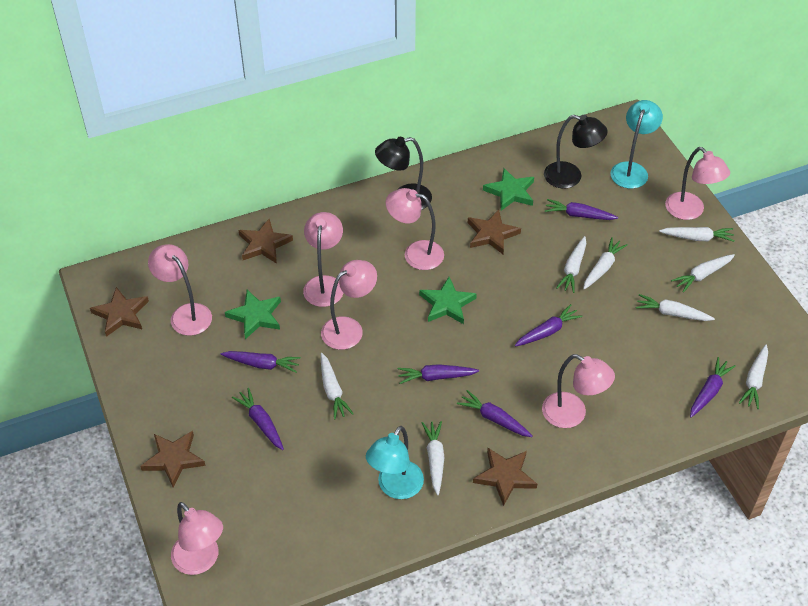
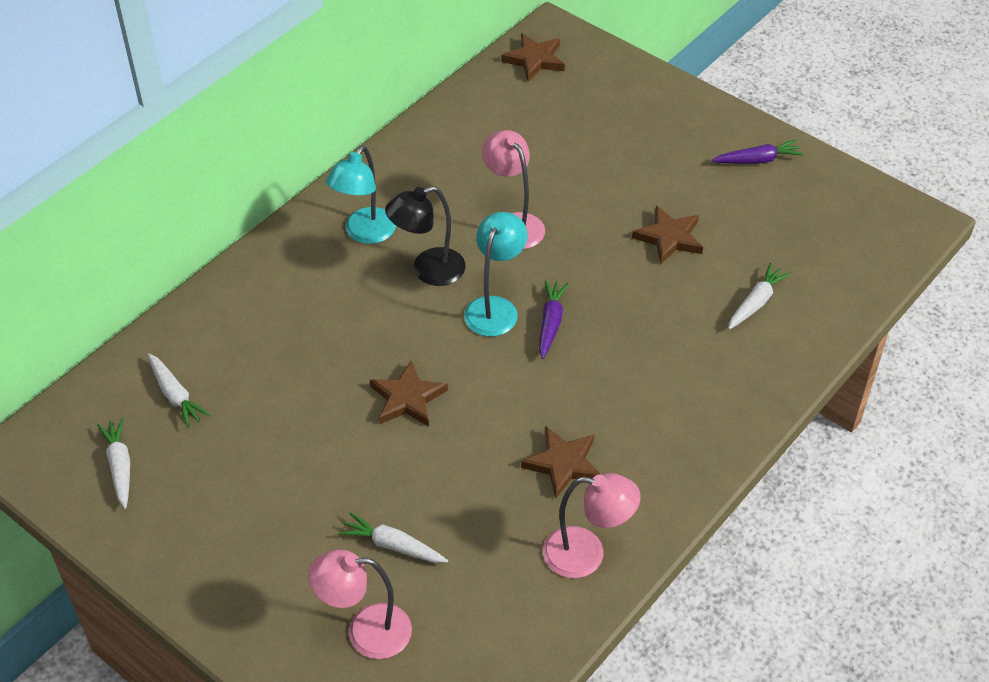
black lamp: [375,137,432,210] [544,115,608,188] = 2 -> [385,186,466,286] = 1
brown star: [90,287,149,337] [140,431,206,488] [238,219,293,264] [468,209,521,254] [473,448,537,506] = 5 -> [370,360,448,426] [501,33,565,81] [521,426,600,498] [632,206,703,264] = 4
green star: [225,290,281,339] [419,277,477,324] [483,168,534,211] = 3 -> none = 0
pink lamp: [148,244,212,336] [171,502,223,575] [303,212,343,307] [321,260,377,350] [386,188,444,270] [542,354,615,428] [665,147,730,220] = 7 -> [308,550,412,659] [482,130,545,249] [543,473,641,578] = 3
purple carrot: [221,351,301,373] [232,388,284,450] [398,364,479,384] [457,390,532,437] [515,304,583,347] [545,199,618,220] [690,357,736,417] = 7 -> [539,280,569,359] [712,140,804,164] = 2
white carrot: [321,353,353,420] [422,421,444,495] [556,236,586,293] [583,237,628,290] [636,294,715,321] [659,227,735,242] [671,254,735,292] [739,345,768,409] = 8 -> [97,418,130,509] [148,353,210,428] [339,512,448,563] [728,263,791,330] = 4

